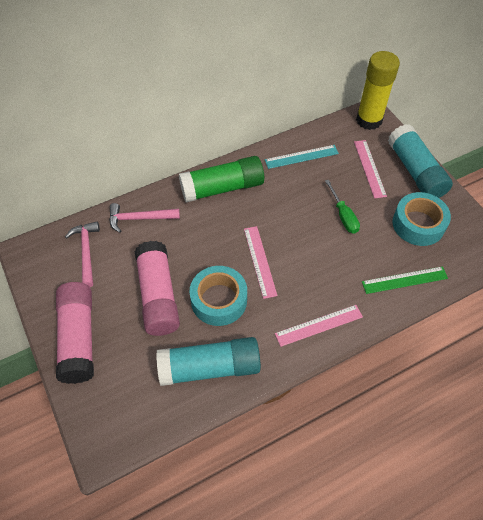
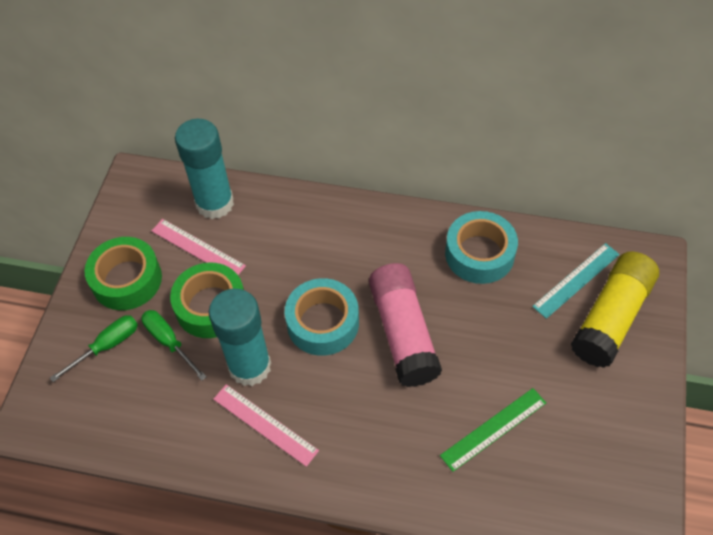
green glue stick: [179,156,264,202] = 1 -> none = 0
green screwdriver: [325,180,360,233] = 1 -> [50,315,138,382] [142,310,207,381] = 2
green tape: none = 0 -> [85,237,162,310] [170,263,244,338] = 2
pink glue stick: [56,282,94,384] [135,241,180,336] = 2 -> [369,263,442,387] = 1
pink hammer: [65,222,100,287] [109,203,180,233] = 2 -> none = 0
pink ruler: [244,226,278,299] [275,305,363,347] [354,140,387,199] = 3 -> [152,219,246,275] [213,384,319,467] = 2

